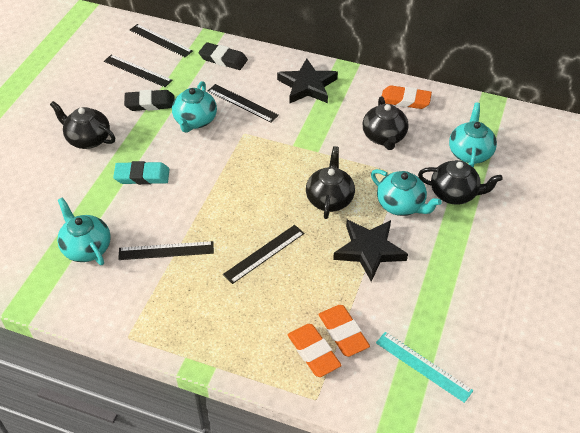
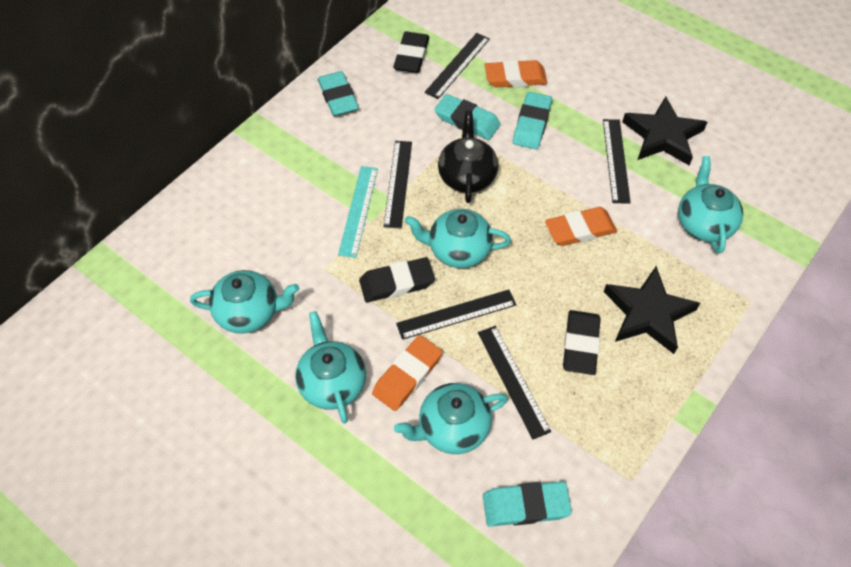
black eraser: [124,90,175,111] [199,42,248,70] = 2 -> [359,257,435,302] [393,31,429,73] [563,310,601,375] = 3
black teapot: [50,101,115,149] [306,146,355,219] [363,96,409,150] [418,160,503,205] = 4 -> [438,111,498,203] = 1
turquoise eraser: [113,161,169,185] = 1 -> [318,71,359,116] [434,94,501,140] [483,481,572,527] [513,92,552,149] = 4
turquoise teapot: [57,197,111,265] [172,81,217,133] [371,169,442,216] [449,103,497,167] = 4 -> [190,270,299,334] [295,311,366,424] [394,383,508,454] [405,209,511,268] [678,156,743,254] = 5

